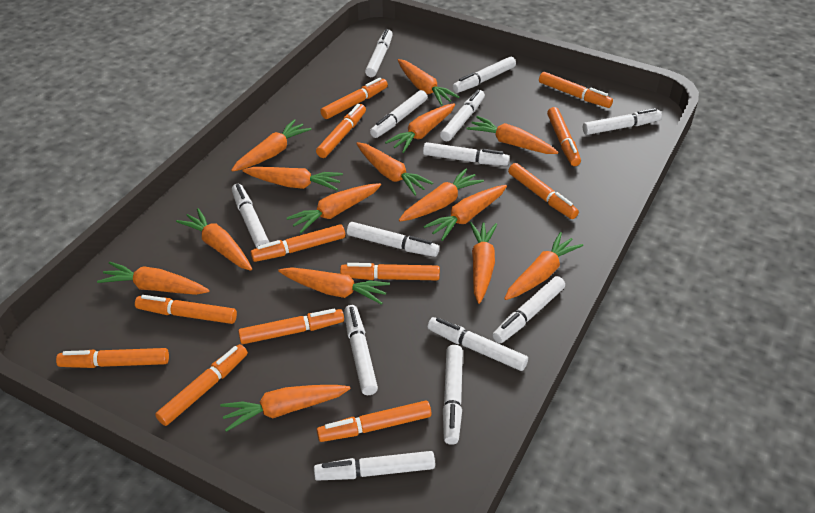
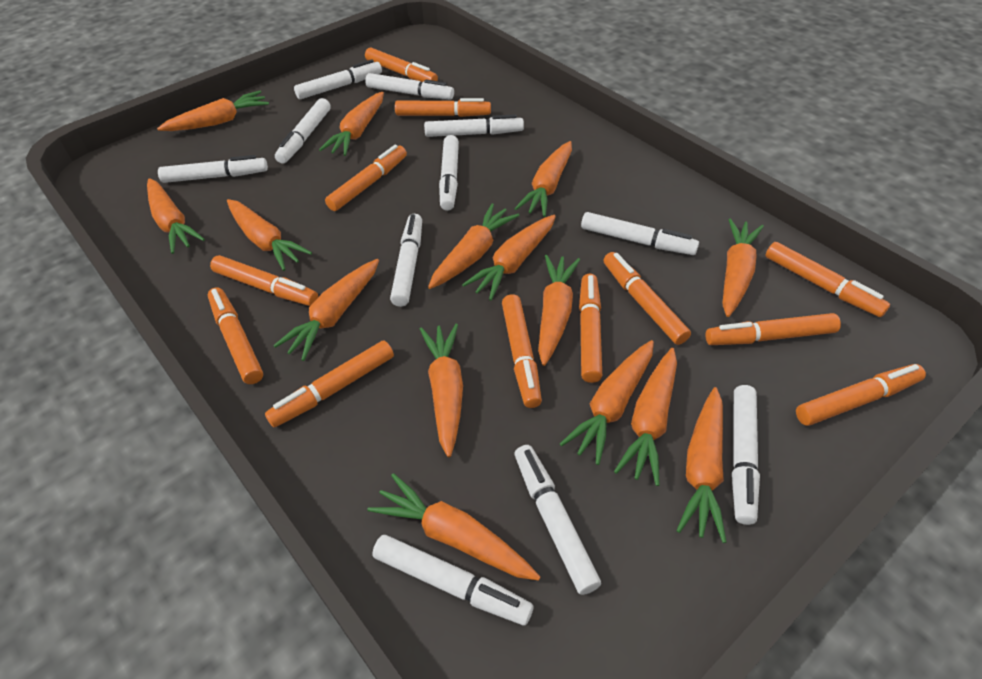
white marker: [232,184,269,248] [314,451,435,481] [344,305,378,395] [347,222,439,257] [365,29,393,77] [370,90,427,138] [423,142,509,166] [428,317,528,371] [440,90,485,141] [443,345,463,445] [452,57,516,93] [492,276,565,343] [583,108,662,135] = 13 -> [158,155,268,183] [275,98,331,164] [294,59,382,99] [365,73,454,100] [372,535,533,625] [390,214,422,307] [424,114,524,137] [439,135,459,211] [515,445,601,595] [581,212,699,255] [732,385,760,525] = 11

